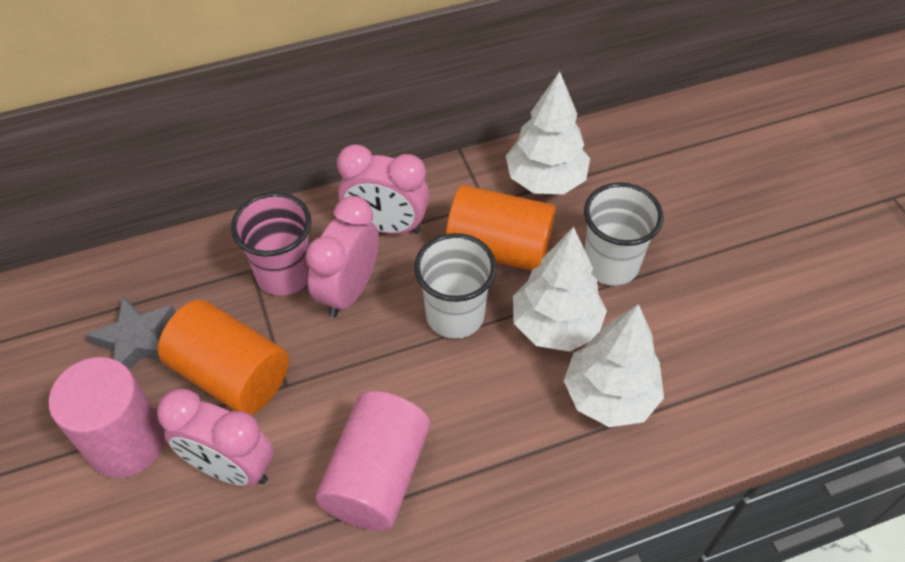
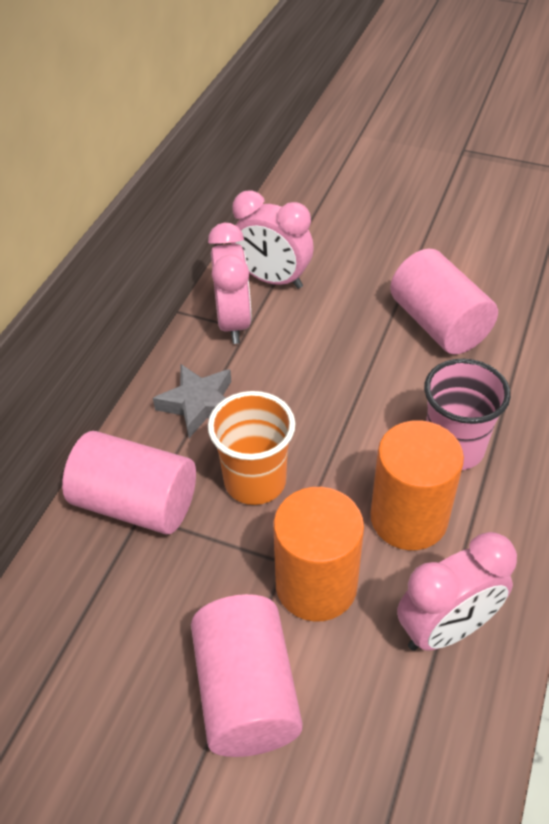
orange cup: none = 0 -> [208,391,295,505] = 1
pink cylinder: [49,357,164,478] [316,391,430,531] = 2 -> [62,431,196,535] [191,594,303,757] [390,249,498,355] = 3
white cup: [414,233,497,339] [584,182,663,286] = 2 -> none = 0
white tree: [506,71,590,195] [513,227,607,352] [564,304,664,427] = 3 -> none = 0

